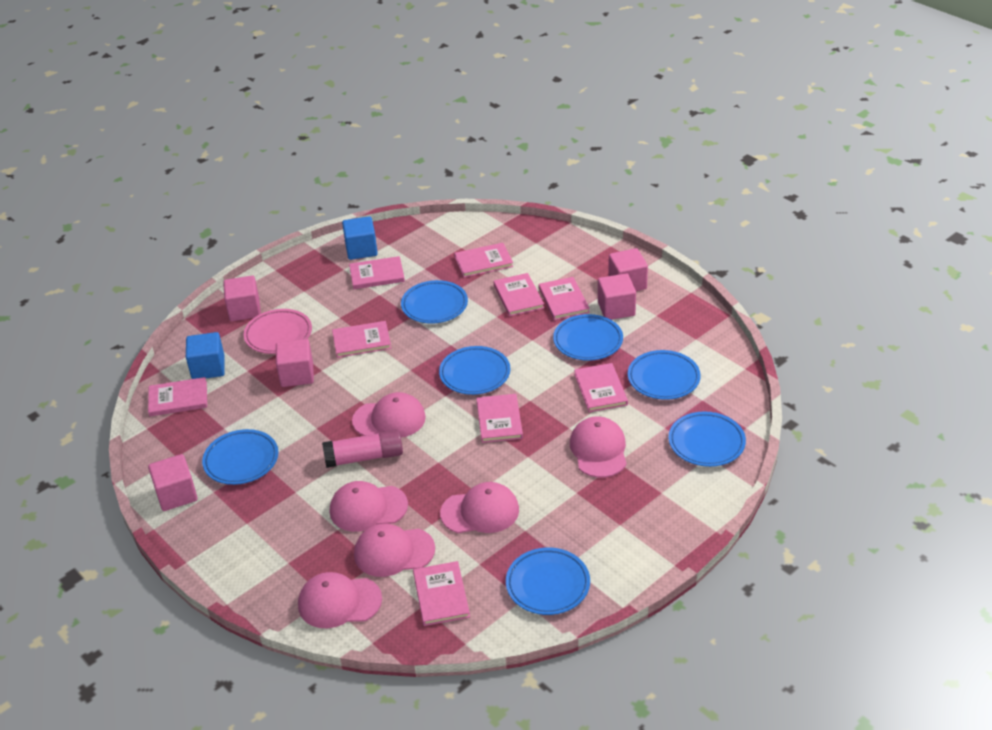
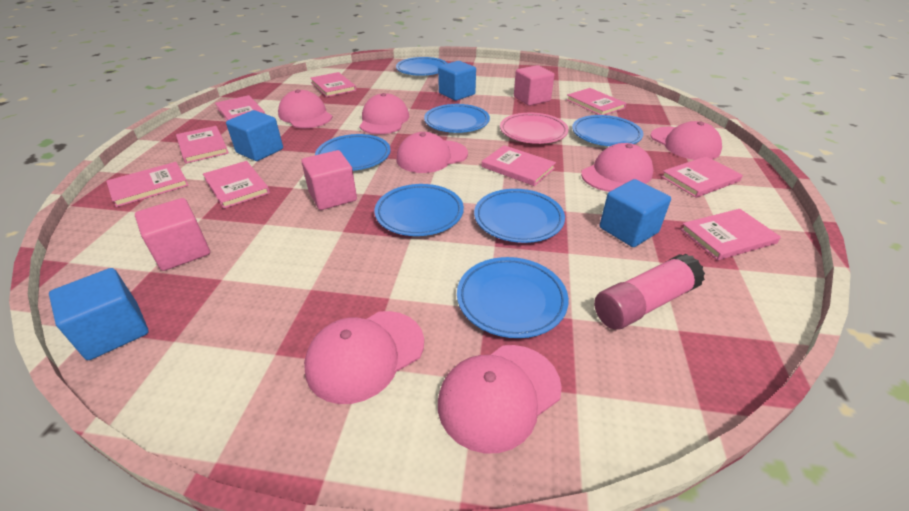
blue cube: [186,332,225,379] [342,216,378,260] = 2 -> [49,268,148,360] [226,110,283,161] [438,61,476,101] [600,179,671,247] = 4
pink cap: [298,572,382,628] [330,481,408,532] [352,392,426,438] [354,524,435,577] [440,482,519,533] [570,416,627,478] = 6 -> [278,90,332,128] [304,311,424,404] [359,93,409,134] [397,132,468,173] [438,345,562,454] [581,143,653,192] [651,121,722,160] = 7
pink cube: [148,454,198,511] [223,276,261,321] [276,339,314,387] [598,274,636,320] [608,248,648,291] = 5 -> [135,198,210,271] [301,150,357,210] [514,65,554,106] = 3

